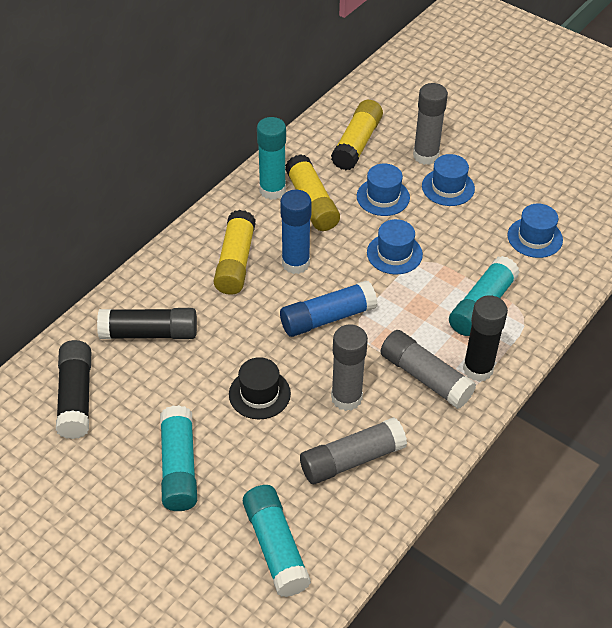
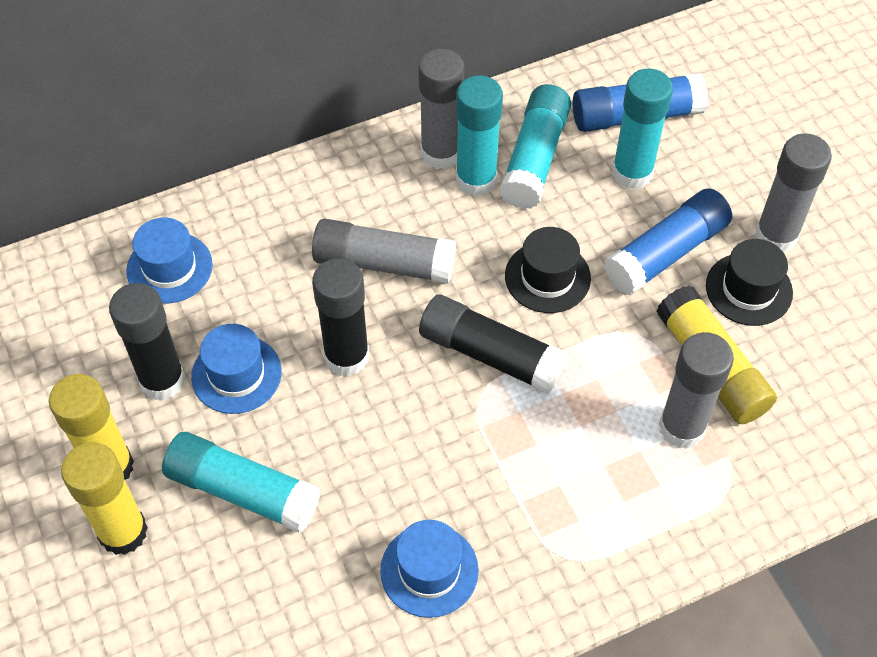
black hat: [229,357,291,419] = 1 -> [505,227,591,313] [706,239,793,326] = 2
blue hat: [357,164,410,216] [367,219,423,274] [422,154,475,206] [508,204,563,258] = 4 -> [126,217,213,304] [191,324,282,414] [380,520,479,618] = 3

